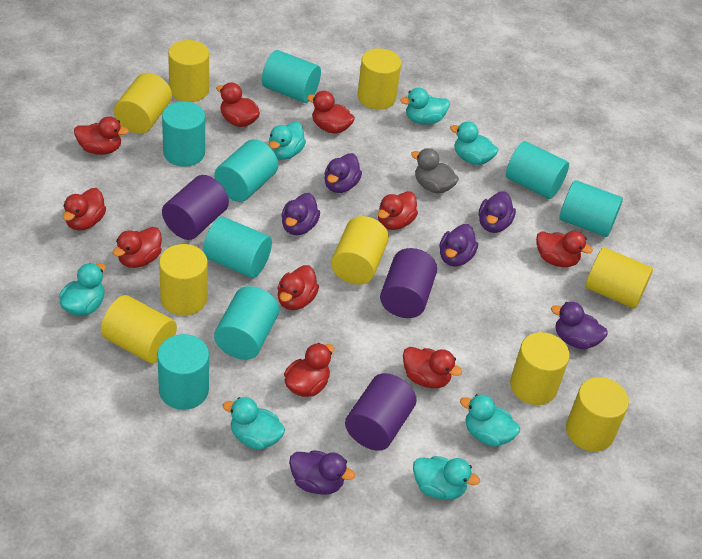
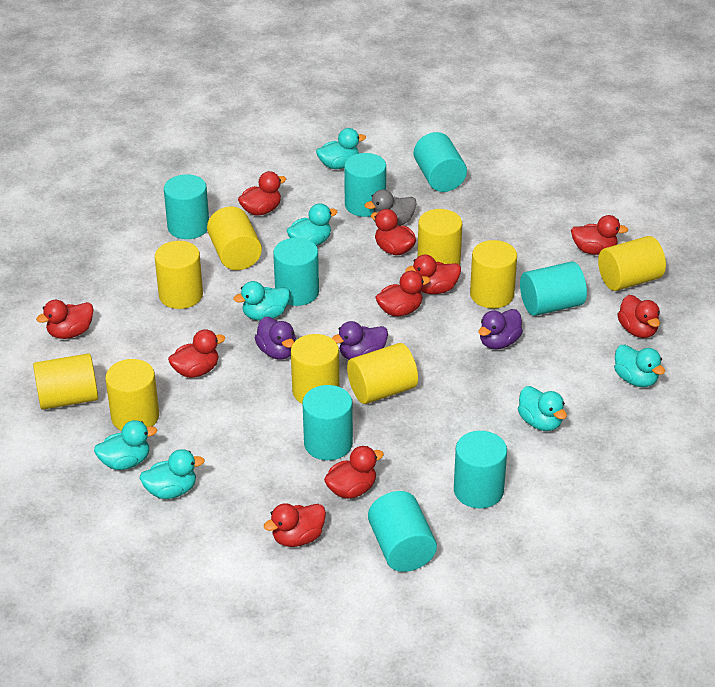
purple cylinder: [162,175,229,240] [345,373,417,451] [380,248,437,318] = 3 -> none = 0
purple duck: [281,193,320,235] [289,450,355,495] [324,153,362,193] [439,224,478,267] [479,191,516,233] [551,302,608,349] = 6 -> [255,317,296,360] [332,321,388,360] [478,309,523,349] = 3

